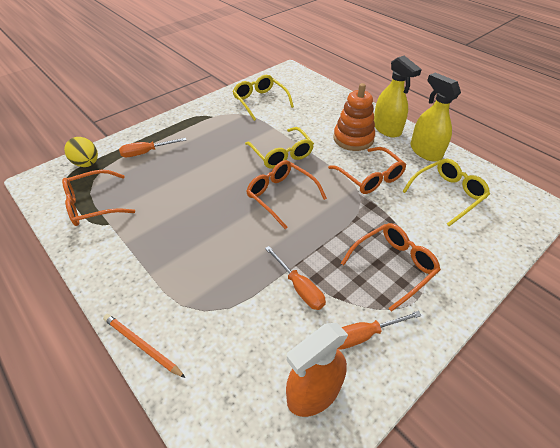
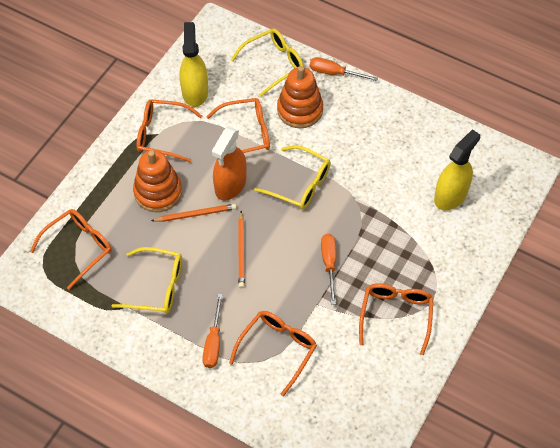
orange glasses: [62,170,135,226] [246,160,327,229] [328,147,406,194] [341,223,441,312] = 4 -> [30,209,112,290] [137,99,202,163] [206,98,270,160] [229,311,317,396] [359,283,433,355] = 5
orange pencil: [103,314,185,378] = 1 -> [151,204,237,222] [238,211,245,288] = 2
orange stacking toy: [333,83,375,151] = 1 -> [133,150,182,212] [277,66,323,128] = 2
yellow egg: [64,137,98,167] = 1 -> none = 0

